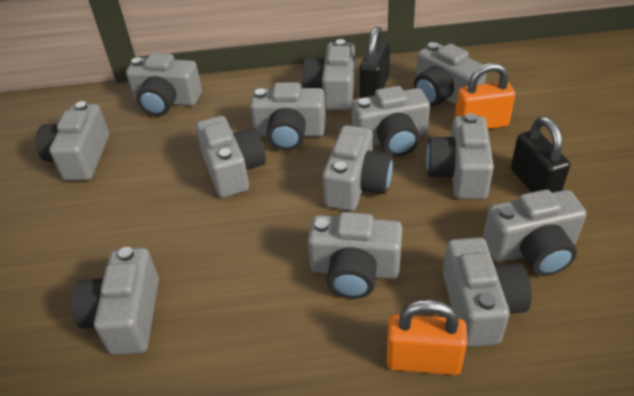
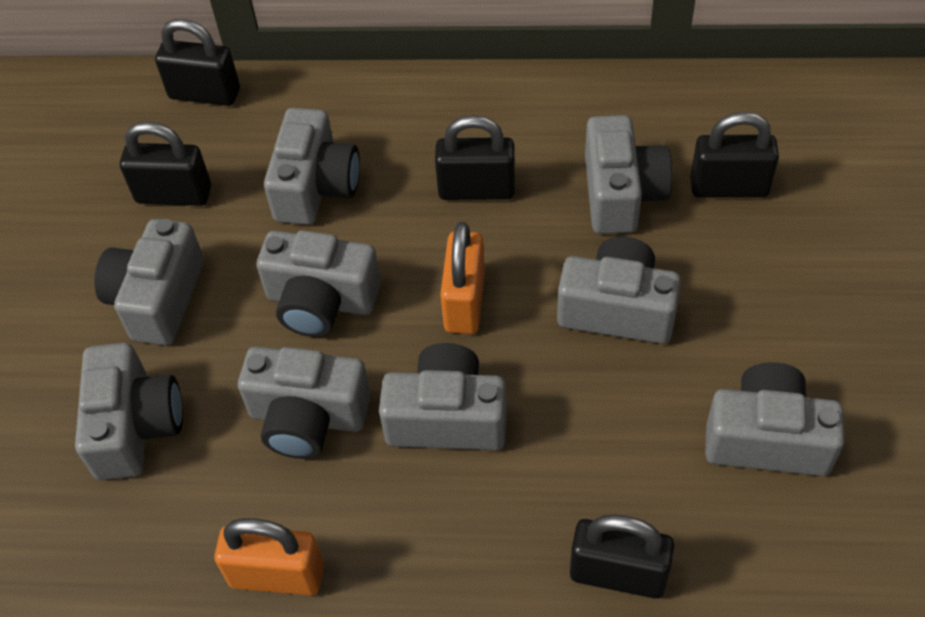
black padlock: [360,26,390,98] [511,117,570,193] = 2 -> [120,122,211,206] [155,19,240,106] [435,115,515,200] [570,515,674,599] [690,112,779,198] = 5
grey camera: [36,101,109,181] [71,247,159,355] [126,53,202,116] [196,116,266,198] [250,82,326,151] [302,39,355,110] [308,212,402,299] [322,125,393,211] [352,86,430,157] [414,42,487,107] [426,113,494,200] [443,237,532,347] [483,189,586,276] = 13 -> [75,343,183,480] [94,219,204,346] [238,346,371,459] [257,230,381,337] [264,108,360,225] [379,343,507,450] [557,237,681,344] [585,115,673,234] [705,363,845,476] = 9

